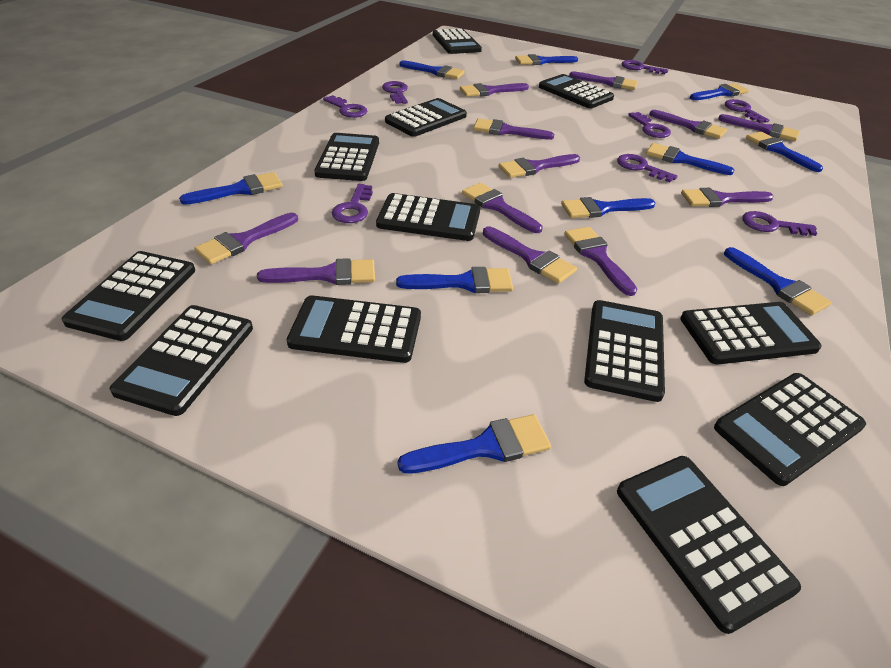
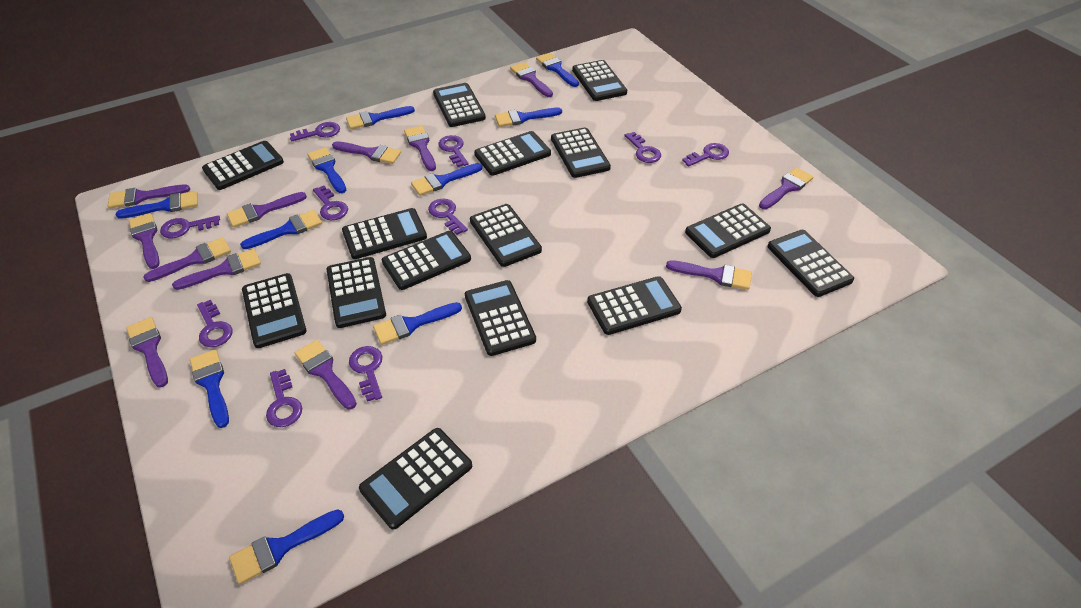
black calculator: [61,251,195,341] [110,305,253,416] [287,295,421,363] [314,133,379,181] [376,193,480,241] [385,98,467,137] [433,28,482,54] [539,74,614,109] [584,300,665,402] [617,456,801,634] [680,302,822,365] [714,373,866,486] = 12 -> [202,141,284,190] [242,273,307,348] [327,257,386,328] [342,208,427,259] [359,428,472,530] [382,231,471,290] [433,83,486,127] [465,280,536,356] [470,204,542,267] [474,131,551,176] [551,127,611,178] [572,60,627,101] [587,276,682,335] [685,204,771,258] [767,230,854,297] = 15
purple key: [323,95,367,118] [332,184,373,223] [382,81,408,104] [617,154,678,182] [622,60,668,74] [628,112,671,138] [725,99,769,123] [742,211,817,236] = 8 -> [160,215,220,238] [197,300,232,347] [266,369,302,427] [290,122,340,141] [313,185,348,220] [349,346,383,402] [428,199,468,235] [438,135,469,167] [625,132,661,163] [682,143,729,167] = 10

